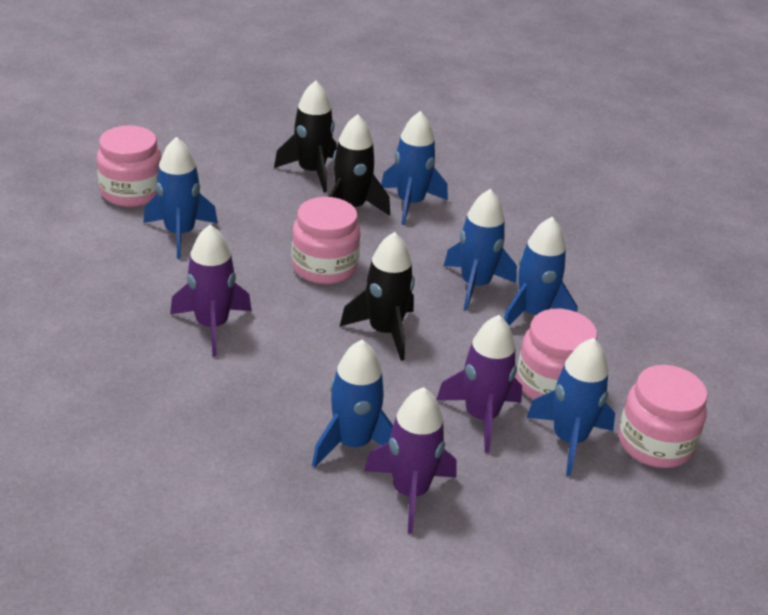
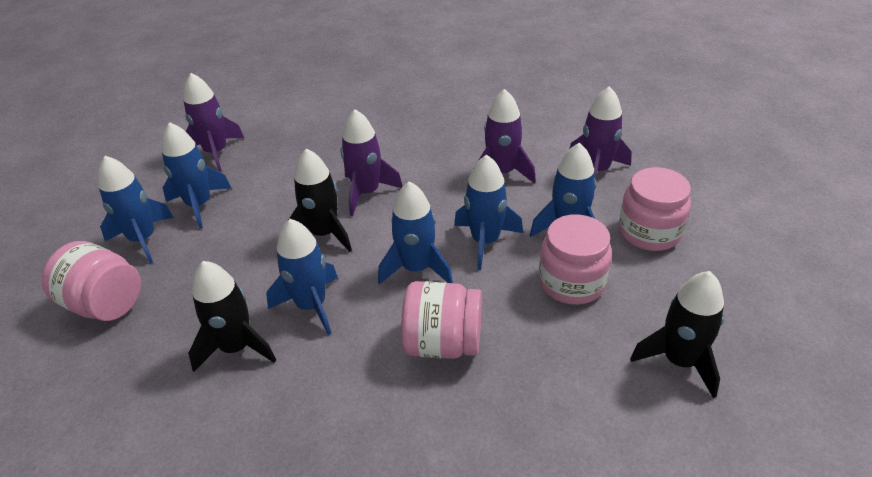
purple rocket: [170,225,252,356] [364,387,457,533] [436,315,522,453] = 3 -> [183,73,244,172] [340,109,403,216] [477,89,536,184] [570,86,632,180] = 4

